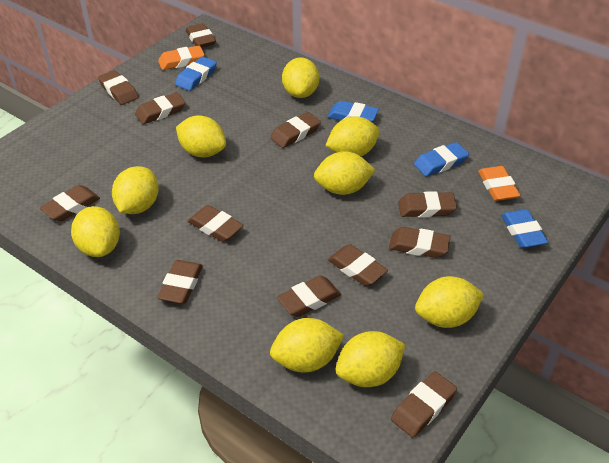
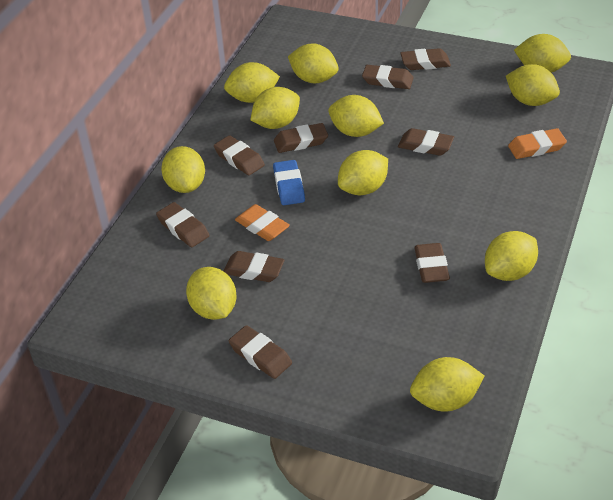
blue eraser: [175,57,217,91] [327,101,379,122] [414,142,469,177] [501,209,548,248] = 4 -> [273,160,305,205] = 1
brown eraser: [40,185,100,222] [98,70,139,105] [135,92,185,124] [157,260,203,304] [186,23,216,48] [188,205,244,242] [270,112,321,148] [277,275,341,317] [328,244,388,286] [389,227,451,258] [391,371,457,438] [398,191,457,218] = 12 -> [156,202,210,247] [214,135,265,175] [224,251,285,282] [229,325,292,379] [274,123,328,153] [362,65,413,89] [398,128,454,156] [400,48,451,70] [414,243,450,283] = 9
yellow lemon: [71,206,120,257] [112,166,159,214] [176,115,226,157] [270,318,344,372] [282,57,319,98] [314,151,375,195] [325,116,379,156] [336,331,405,387] [415,276,484,328] = 9 -> [161,146,205,193] [186,267,237,320] [224,62,280,103] [250,87,300,129] [288,44,339,83] [328,95,384,137] [338,150,388,195] [410,357,484,411] [485,231,538,281] [506,64,560,106] [514,34,571,73] = 11

